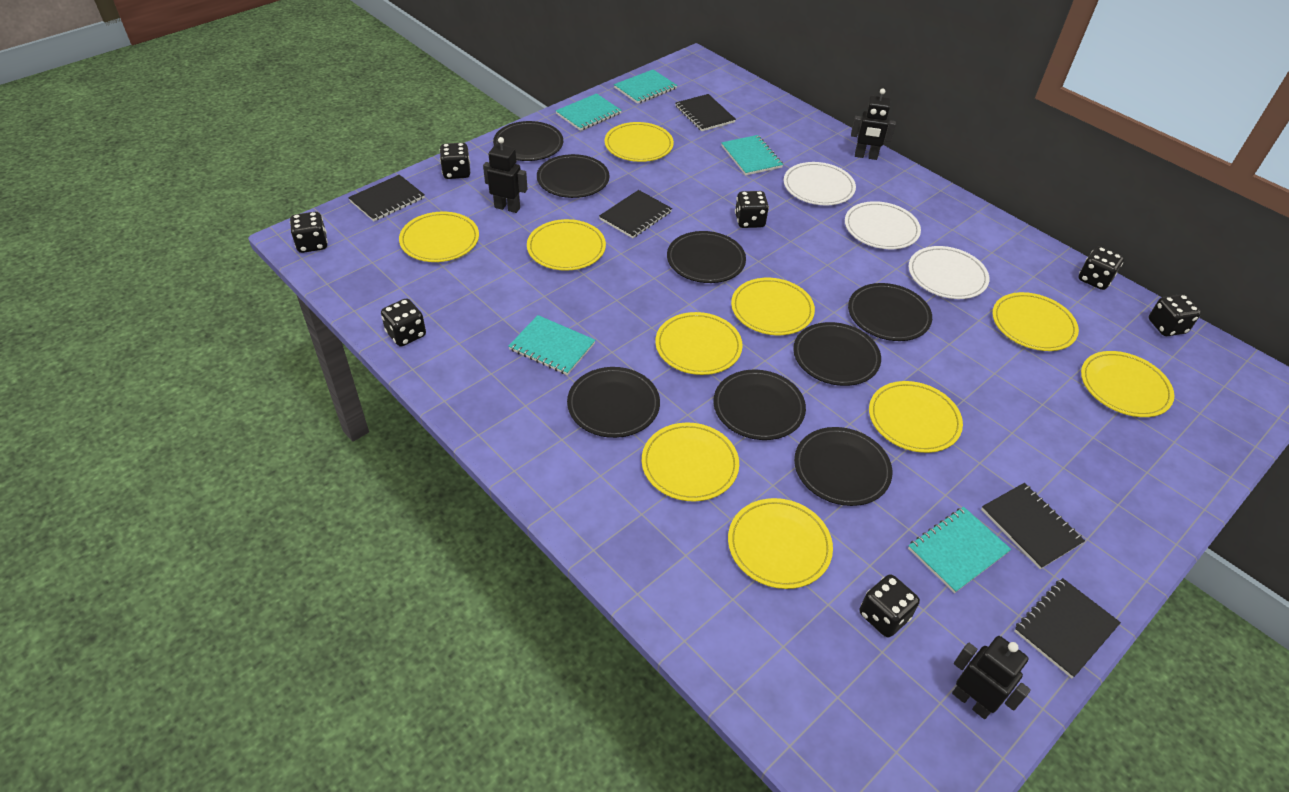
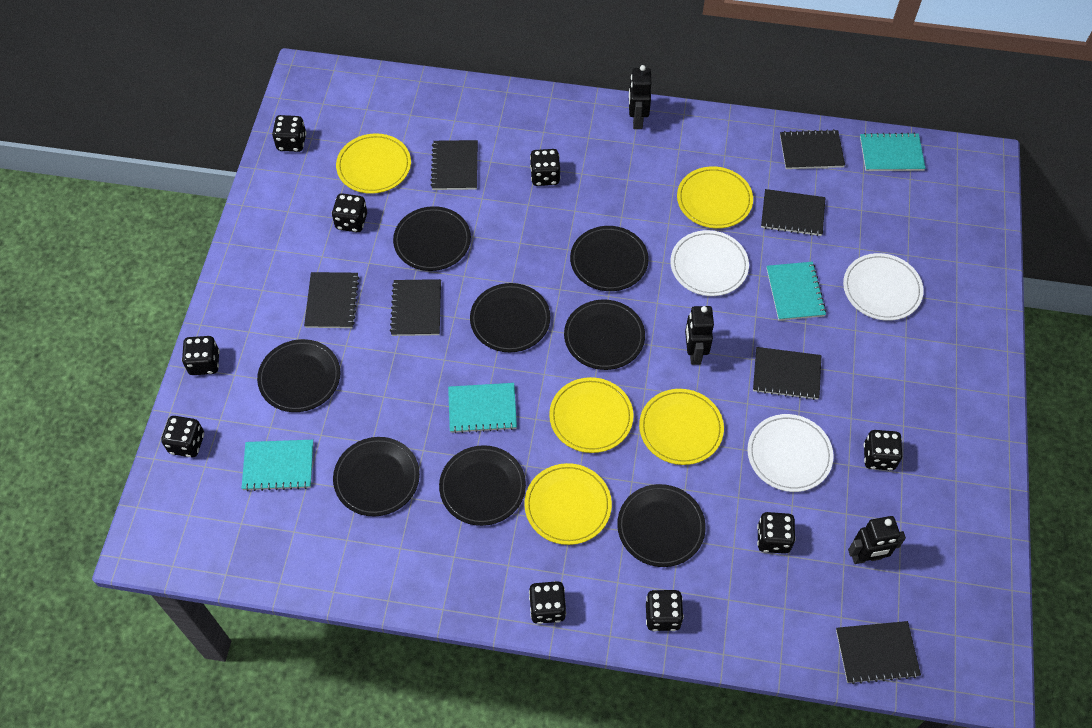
black dice: [290,212,328,253] [381,298,426,346] [440,143,470,179] [735,191,769,228] [860,574,920,637] [1078,246,1124,290] [1149,294,1201,336] = 7 -> [161,416,204,457] [182,336,220,375] [272,115,306,152] [332,193,367,232] [529,581,566,624] [530,149,561,186] [646,590,684,631] [757,512,796,554] [864,430,902,471] = 9
black notebook: [348,175,425,221] [599,190,672,238] [675,94,736,131] [981,483,1085,569] [1014,578,1121,678] = 5 -> [304,272,359,328] [390,279,441,336] [431,140,478,190] [753,347,821,400] [761,189,826,236] [780,129,845,169] [836,621,921,684] = 7
turquoise notebook: [508,315,595,375] [556,93,622,131] [614,70,677,104] [721,135,783,175] [908,507,1011,593] = 5 -> [241,440,313,491] [448,383,517,434] [766,262,826,321] [860,133,926,171] = 4
yellow plate: [399,212,479,262] [527,219,606,271] [604,122,674,162] [642,423,739,502] [655,312,742,375] [728,498,833,589] [731,278,815,335] [869,381,963,453] [992,292,1079,351] [1081,351,1174,417] = 10 -> [336,133,411,194] [524,463,612,545] [549,377,634,453] [639,389,724,465] [677,166,753,229] = 5

